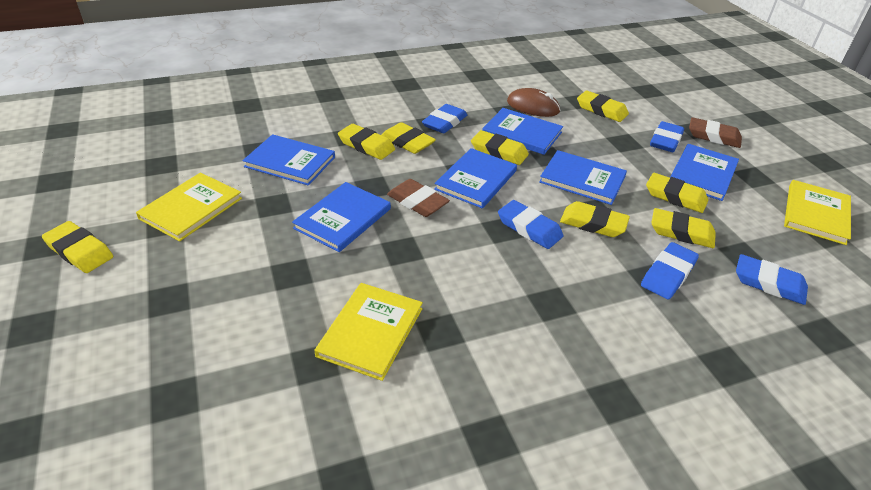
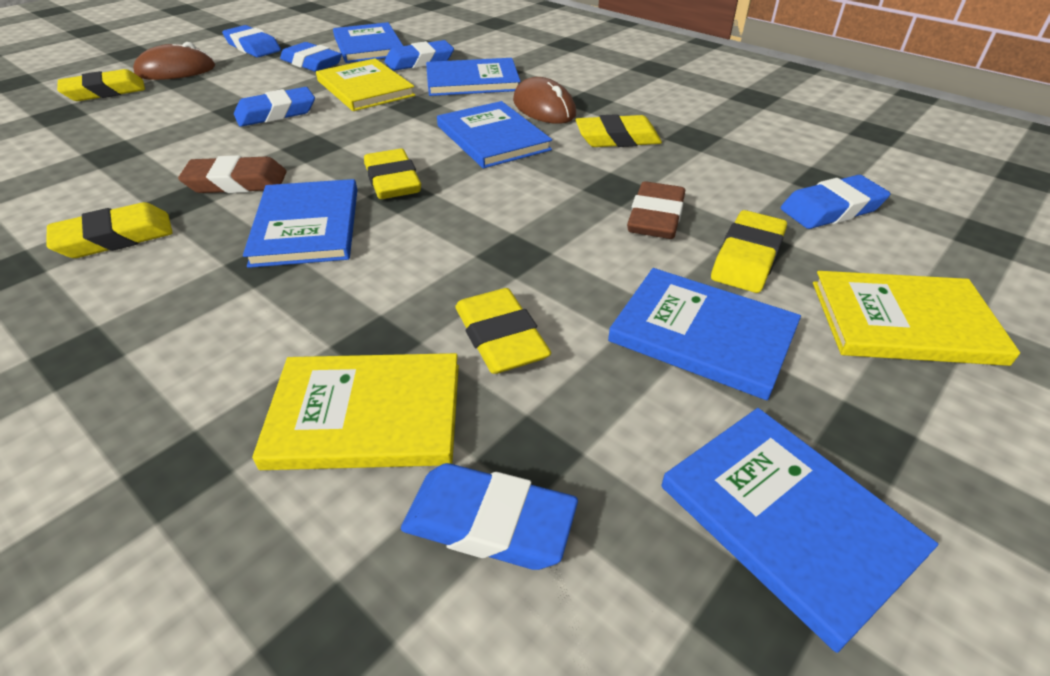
blue eraser: [422,104,467,133] [498,200,563,249] [641,242,699,300] [650,121,684,152] [736,254,808,305] = 5 -> [222,25,281,58] [234,87,315,127] [280,42,342,72] [384,40,454,71] [401,463,578,570] [781,175,890,229] = 6
brown mouse: [507,88,560,117] = 1 -> [133,42,215,80] [513,77,576,124] = 2
yellow eraser: [42,221,113,273] [338,124,395,160] [381,122,436,154] [471,130,529,165] [560,201,630,237] [577,91,629,122] [646,173,709,213] [651,208,716,248] = 8 -> [46,202,173,258] [57,69,145,101] [364,148,421,199] [455,288,551,374] [576,114,662,147] [711,210,787,293] = 6

